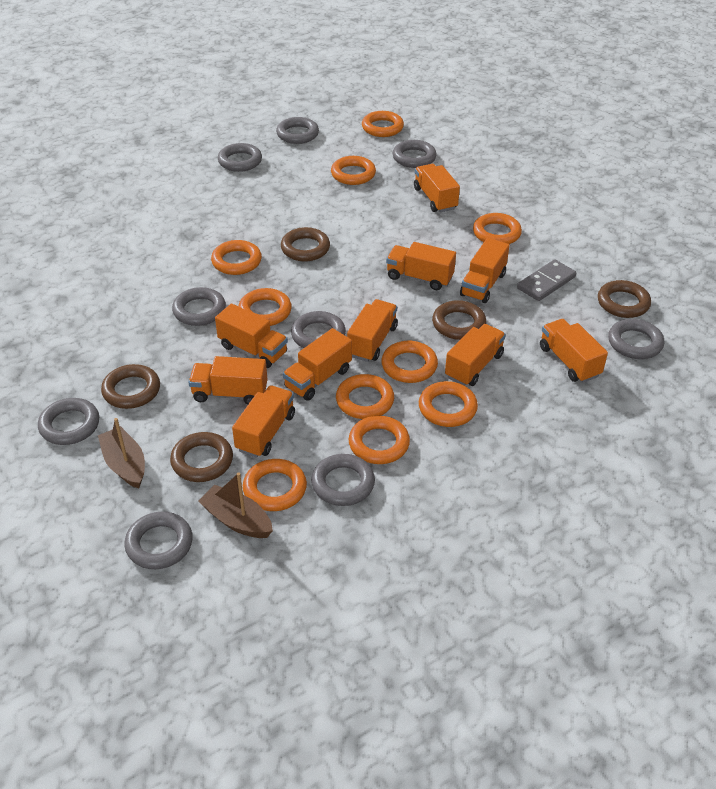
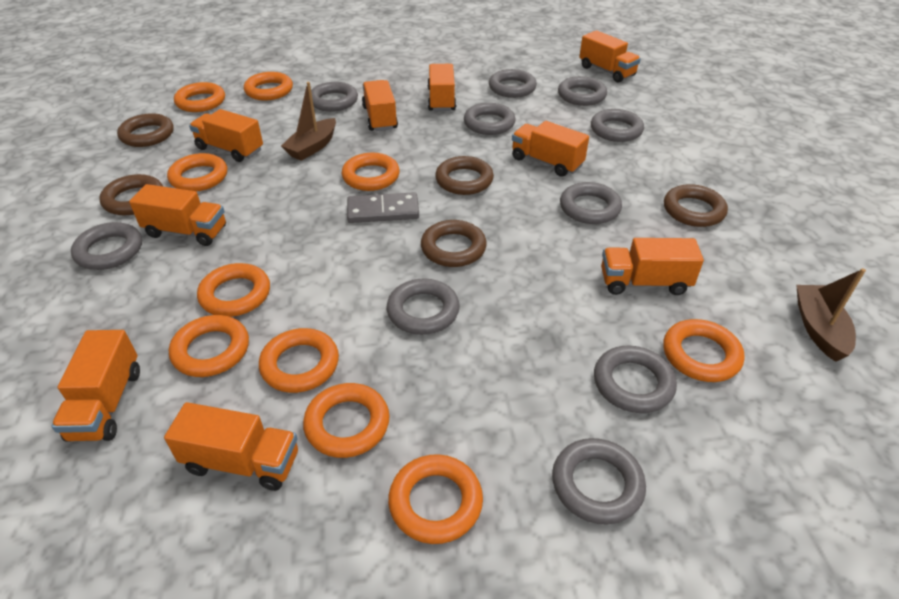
grey ring: [38,398,99,445] [124,512,193,569] [172,287,226,326] [218,143,262,172] [276,117,319,144] [291,311,346,348] [311,454,375,506] [392,140,436,168] [608,319,664,359] = 9 -> [71,222,142,270] [311,82,358,112] [387,279,460,335] [464,103,516,135] [489,69,537,98] [552,438,646,524] [558,76,607,106] [560,182,622,224] [591,109,644,142] [594,346,677,413] = 10
orange truck: [189,356,268,405] [215,304,288,368] [232,385,295,458] [283,328,352,401] [347,299,398,362] [386,242,456,290] [414,164,460,212] [445,324,506,386] [460,238,510,303] [540,319,608,383] = 10 -> [52,330,140,442] [129,184,226,246] [164,402,298,491] [189,109,263,162] [362,80,398,131] [428,64,456,111] [512,121,589,177] [579,30,641,83] [601,238,704,295] = 9

